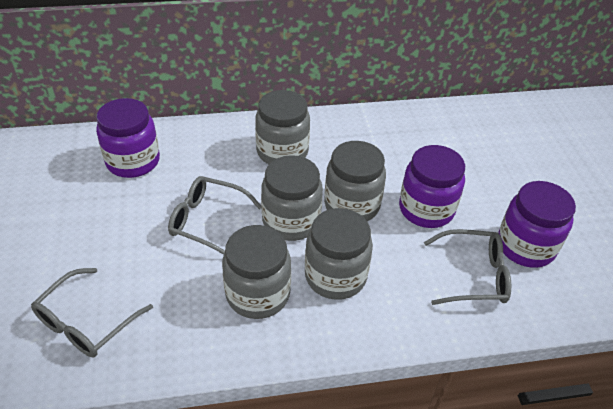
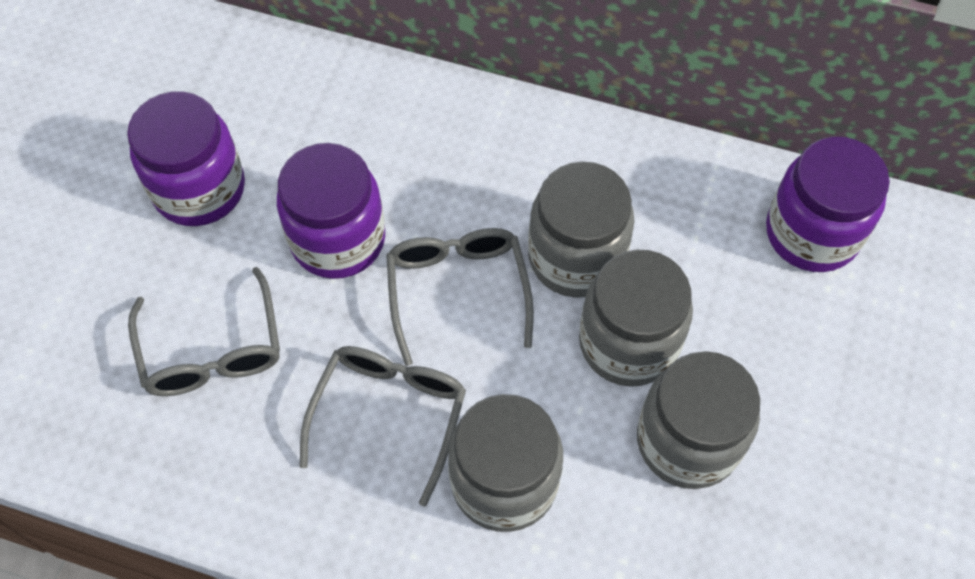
grey jar: [222,225,291,319] [255,90,310,164] [261,155,323,241] [305,208,373,300] [324,141,386,221] = 5 -> [448,394,563,532] [528,161,635,298] [579,250,693,387] [637,351,760,489] = 4

